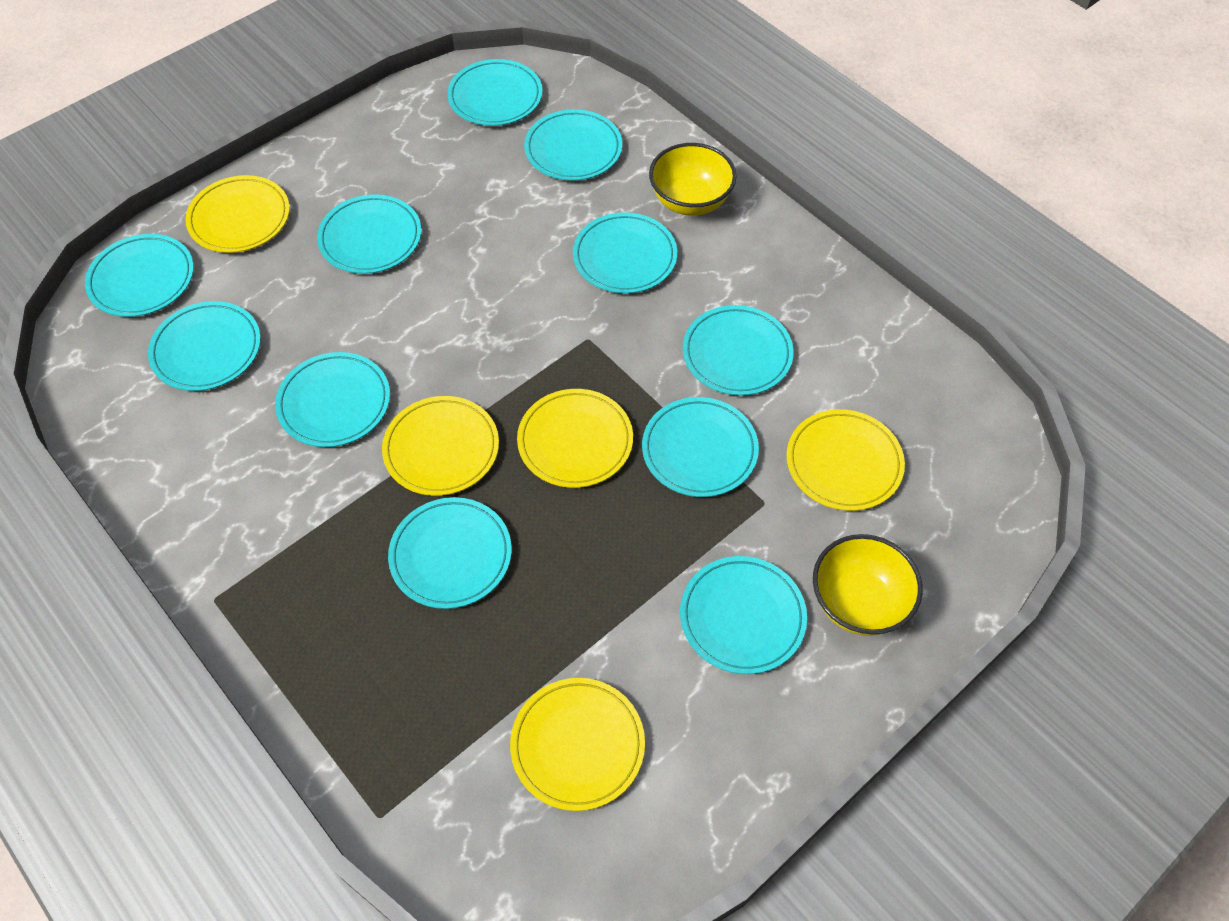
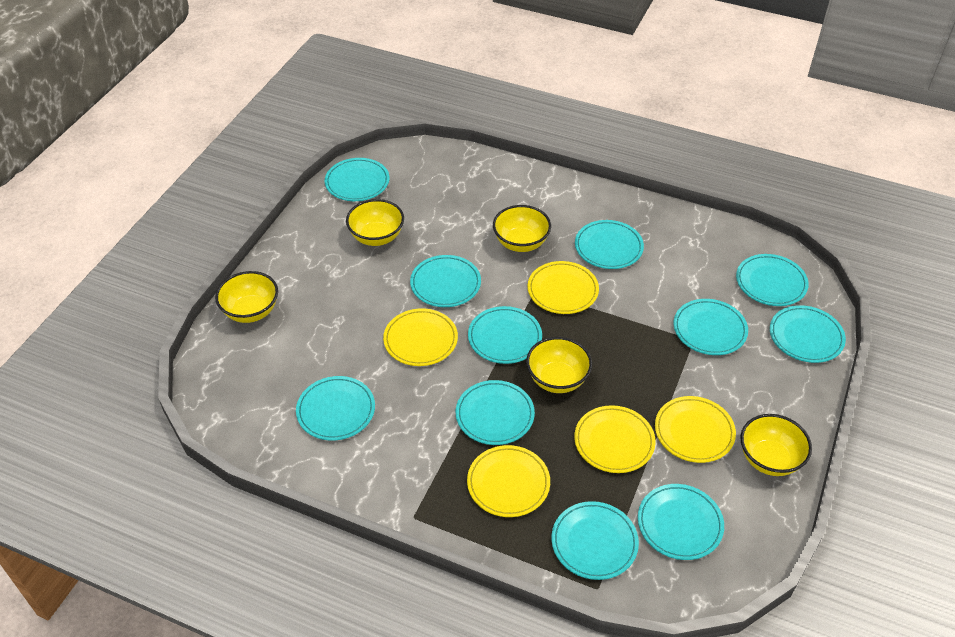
yellow bowl: [649,143,737,216] [813,534,923,636] = 2 -> [215,271,278,323] [346,199,404,246] [493,205,551,252] [526,337,592,393] [740,414,812,476] = 5

